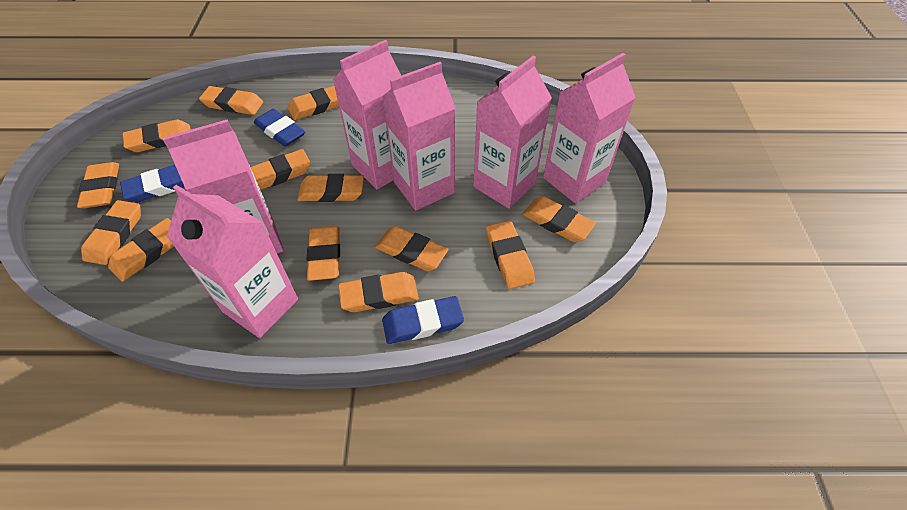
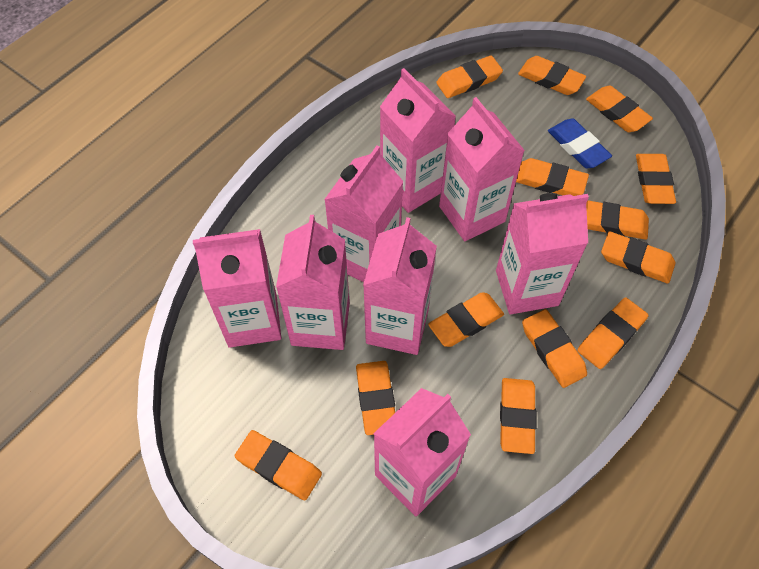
blue eraser: [120,165,184,202] [254,109,305,146] [382,296,464,344] = 3 -> [548,119,612,168] = 1
pink carton: [163,119,284,254] [167,185,298,338] [333,40,401,190] [382,62,455,211] [473,56,552,209] [543,53,636,203] = 6 -> [193,229,281,348] [276,215,350,350] [324,145,404,282] [363,217,437,355] [373,388,471,517] [380,68,456,213] [439,97,525,241] [496,193,589,314] = 8

